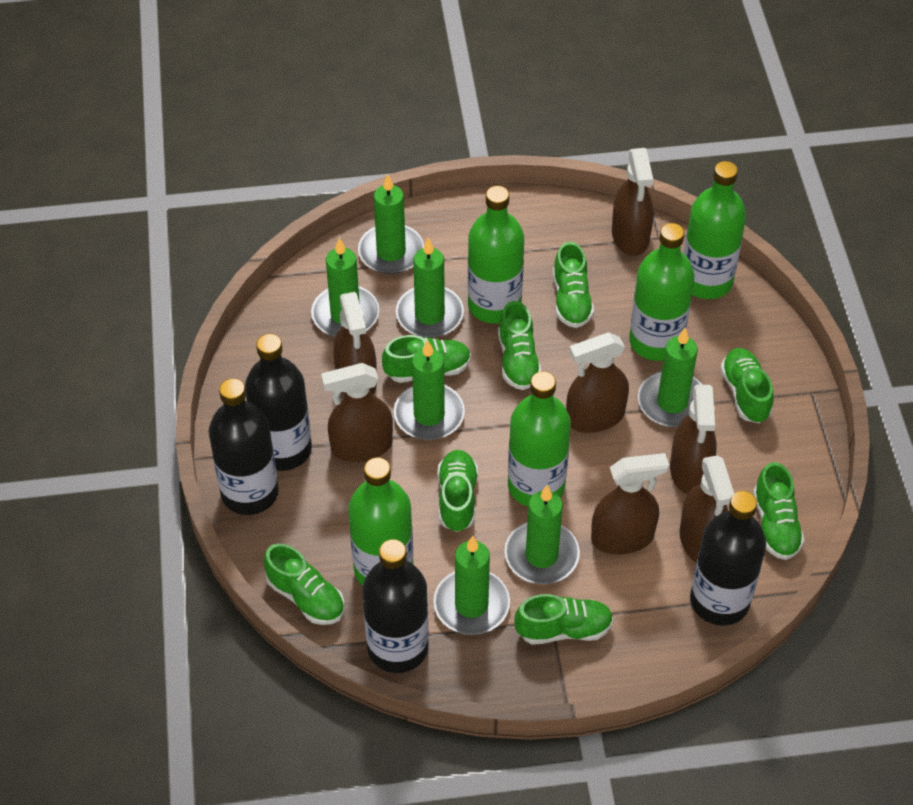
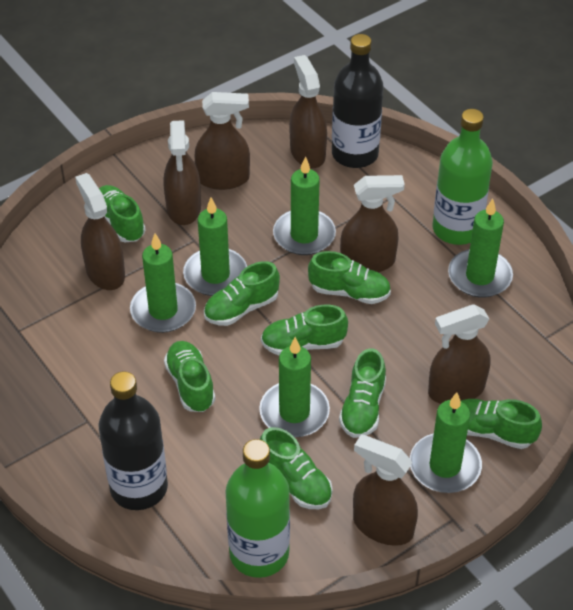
black bottle: [209,378,279,515] [245,334,312,471] [362,539,429,673] [690,491,766,625] = 4 -> [98,371,168,510] [332,34,384,168] = 2
green bottle: [348,457,413,586] [468,186,524,324] [508,371,571,506] [629,223,695,361] [684,161,746,299] = 5 -> [225,439,290,578] [433,109,493,245] = 2
green candle: [311,238,379,337] [358,174,424,274] [394,340,465,440] [396,238,464,338] [433,536,510,635] [505,485,580,584] [638,328,702,427] = 7 -> [130,233,196,333] [183,197,247,296] [259,337,330,437] [273,156,336,255] [410,392,482,493] [448,198,513,298] = 6

